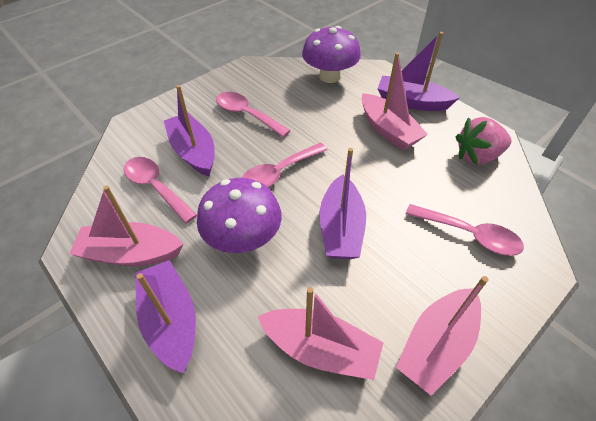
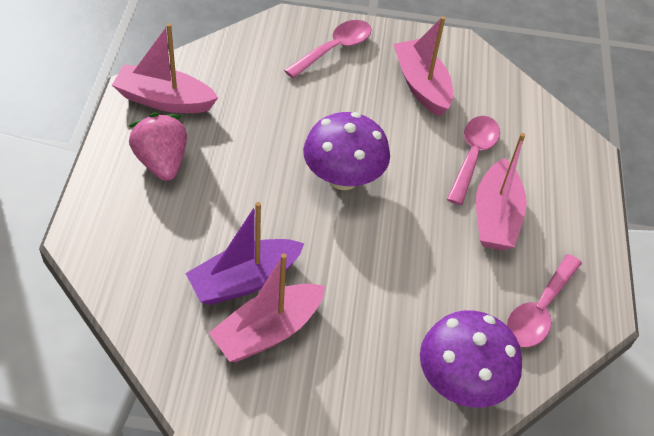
pink spoon: [124,157,197,224] [216,92,291,137] [242,143,327,187] [406,204,524,256] = 4 -> [284,20,372,78] [447,116,500,205] [506,254,582,347] = 3
purple boat: [135,260,196,373] [164,85,215,176] [320,148,366,259] [378,32,460,111] = 4 -> [185,202,305,305] = 1

